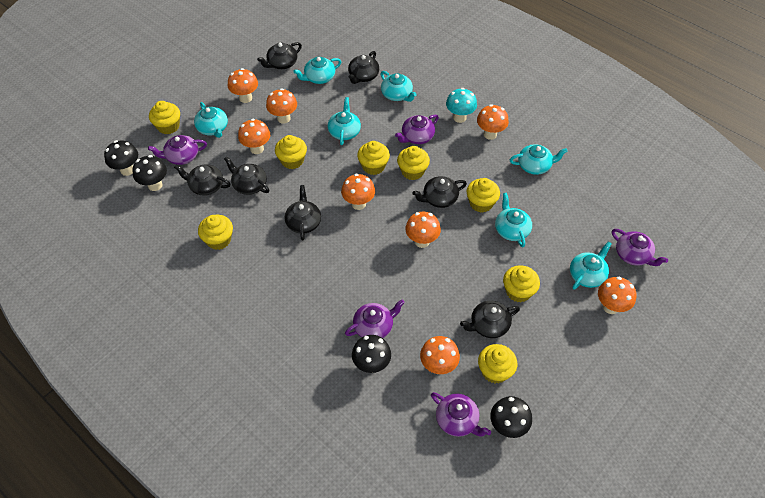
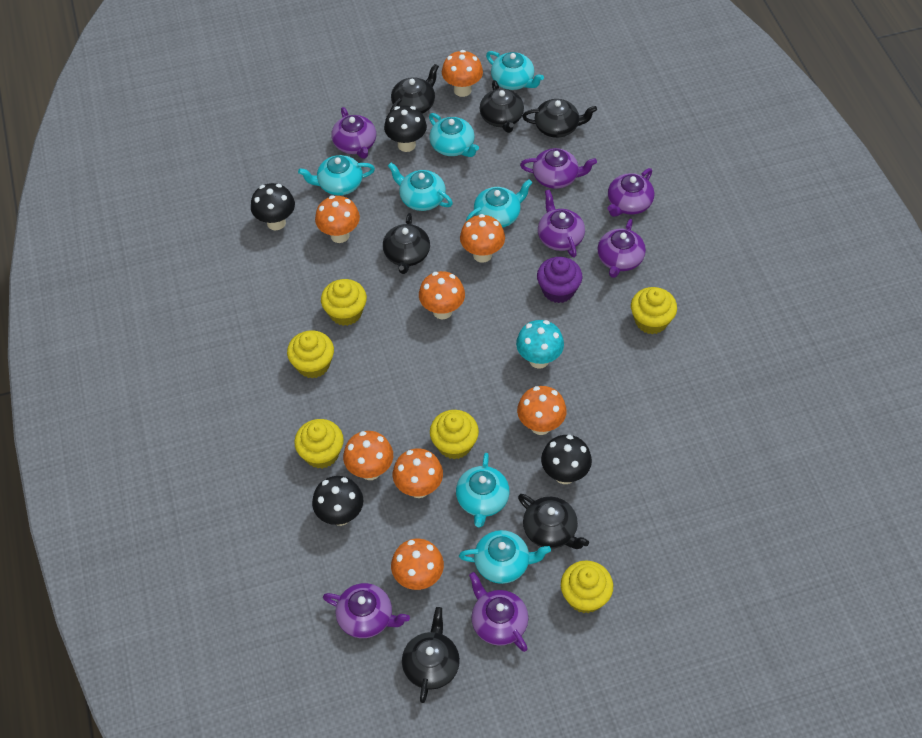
black teapot: [174,164,230,196] [224,156,269,195] [257,42,302,69] [285,185,321,240] [348,51,379,84] [412,176,467,208] [460,301,520,338] = 7 -> [383,213,430,274] [390,64,439,114] [402,607,460,703] [480,80,524,133] [518,494,589,549] [522,99,597,138] = 6
purple cupcake: none = 0 -> [537,257,583,303] = 1
purple teapot: [148,135,207,165] [345,300,405,338] [395,114,439,144] [431,392,491,437] [612,229,668,266] = 5 -> [323,583,410,638] [332,107,376,159] [469,572,528,652] [520,148,597,189] [538,190,585,258] [597,219,646,278] [607,168,654,217] = 7
yellow cupcake: [149,101,180,135] [198,215,233,250] [275,135,307,169] [357,141,390,175] [397,146,430,180] [467,178,500,213] [478,344,517,384] [503,265,540,302] = 8 -> [287,330,334,378] [294,419,344,469] [321,279,367,326] [430,410,479,459] [561,561,613,613] [631,287,677,334] = 6

